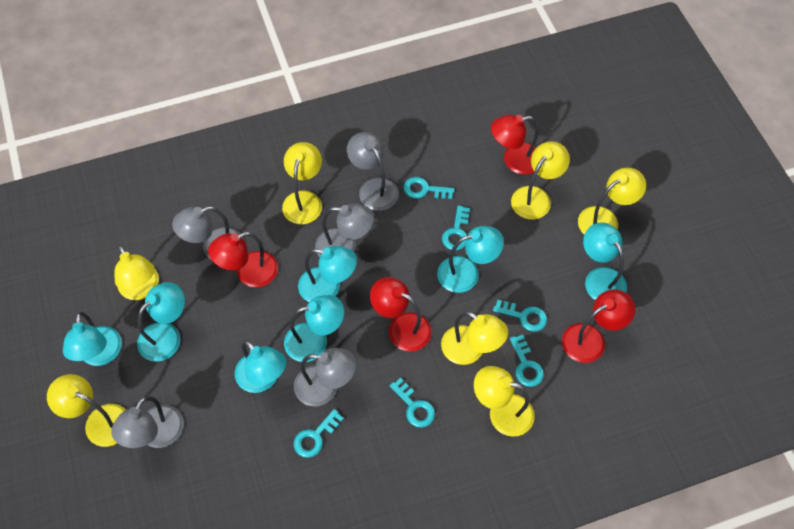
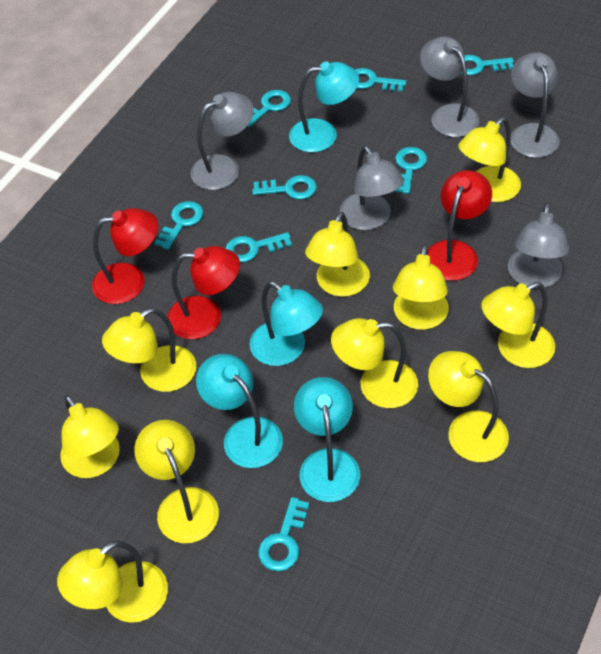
red lamp: [208,232,278,287] [370,277,432,352] [491,115,538,175] [562,289,635,363] = 4 -> [92,208,158,304] [167,246,240,339] [428,170,492,281] = 3
turquoise key: [294,409,344,458] [390,378,435,428] [403,177,454,199] [442,205,470,250] [493,300,547,331] [510,335,544,387] = 6 -> [155,201,204,250] [225,232,292,262] [247,90,291,127] [252,175,317,200] [258,497,310,571] [355,68,407,92] [394,147,427,194] [461,55,514,75] = 8
turquoise lamp: [63,312,122,366] [137,282,185,362] [235,340,286,393] [284,295,344,362] [298,246,357,302] [437,226,504,293] [583,222,627,300] = 7 -> [196,354,283,468] [250,281,323,366] [289,62,359,152] [294,377,360,502] = 4
yellow lamp: [47,374,126,447] [114,245,159,300] [282,142,322,224] [441,312,508,365] [474,366,535,437] [511,141,570,220] [578,168,646,235] = 7 -> [57,541,168,623] [60,395,120,478] [102,308,196,392] [134,420,219,543] [305,212,370,297] [331,318,418,408] [393,244,449,330] [428,351,509,462] [458,117,521,202] [481,282,555,368] = 10

